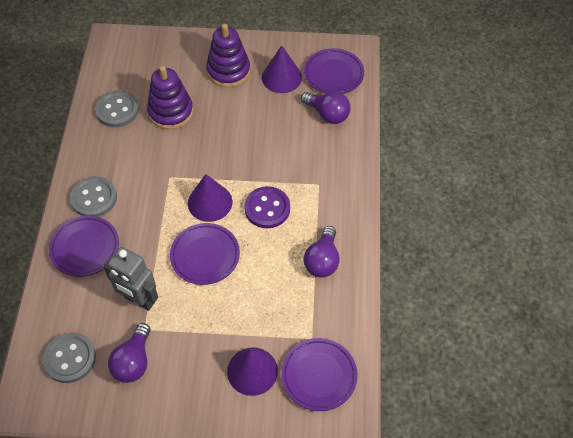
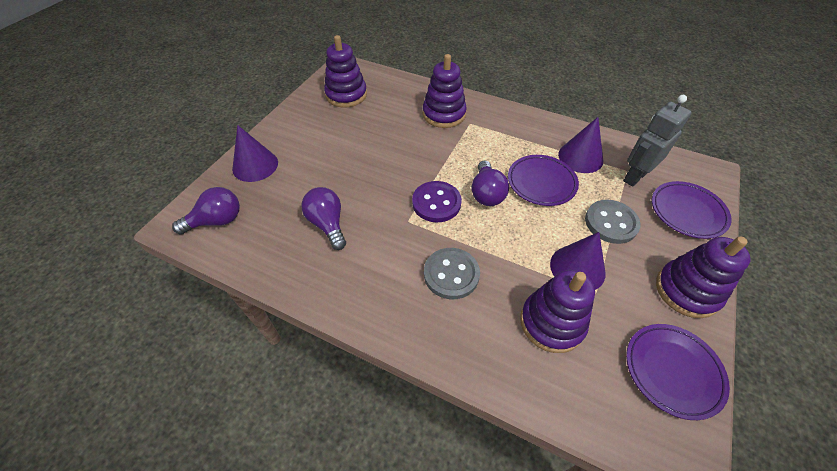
grey button: [43,332,96,383] [70,176,117,217] [95,91,139,127] = 3 -> [424,248,480,299] [585,200,641,244] = 2
purple plate: [49,216,119,277] [170,223,240,285] [281,338,357,411] [304,48,364,94] = 4 -> [508,155,579,206] [626,324,730,420] [652,181,732,239] = 3
purple stacking toy: [147,66,193,129] [206,24,250,87] = 2 -> [324,35,367,108] [423,54,467,128] [520,270,595,353] [656,236,751,318] = 4

